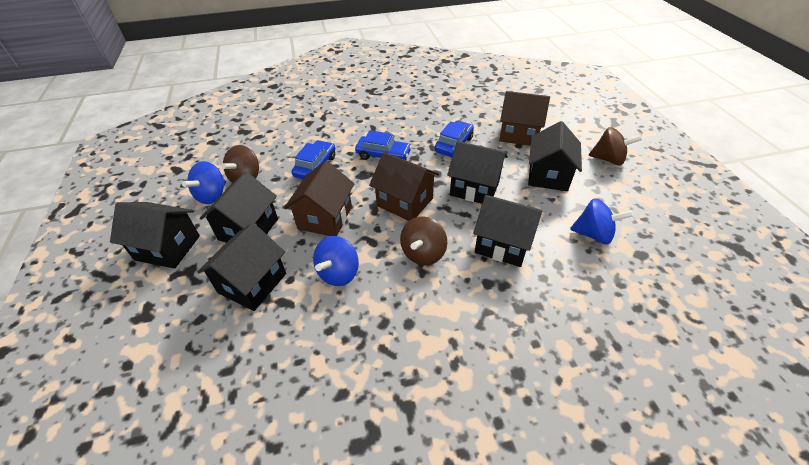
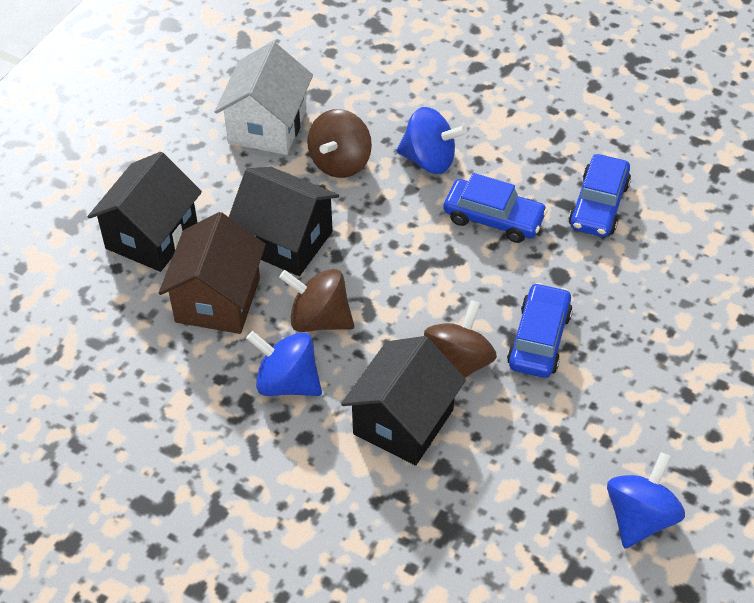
black house: [110,202,200,269] [197,223,286,311] [199,172,278,243] [447,141,508,204] [473,195,542,267] [528,121,582,191] = 6 -> [88,152,202,272] [229,167,339,276] [341,336,466,466] = 3
brown house: [284,161,354,236] [369,152,439,221] [499,91,550,146] = 3 -> [159,212,266,334] = 1
white house: none = 0 -> [215,41,313,155] = 1

